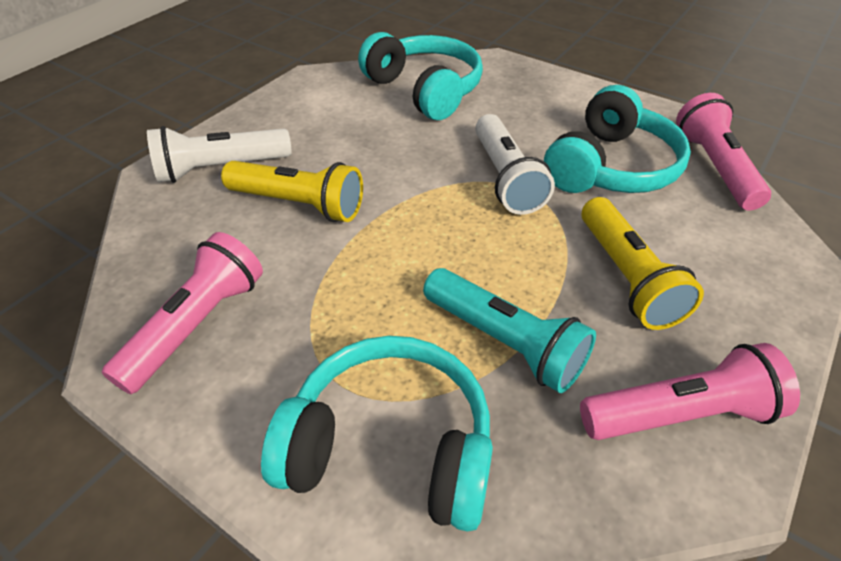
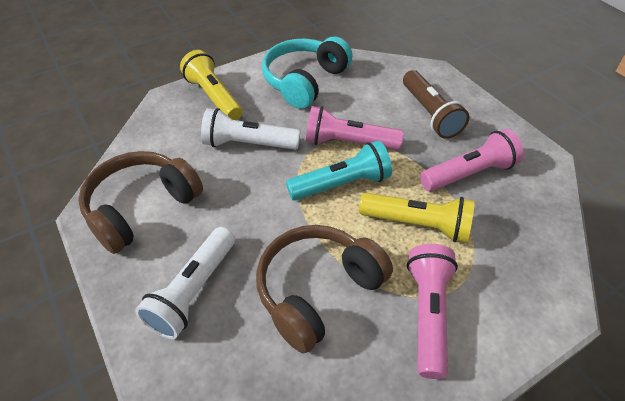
brown flashlight: none = 0 -> [403,70,470,139] = 1
brown headphones: none = 0 -> [78,151,203,254] [256,225,393,354] = 2
turquoise headphones: [261,336,493,532] [358,32,483,120] [544,85,691,193] = 3 -> [262,36,353,109] = 1

